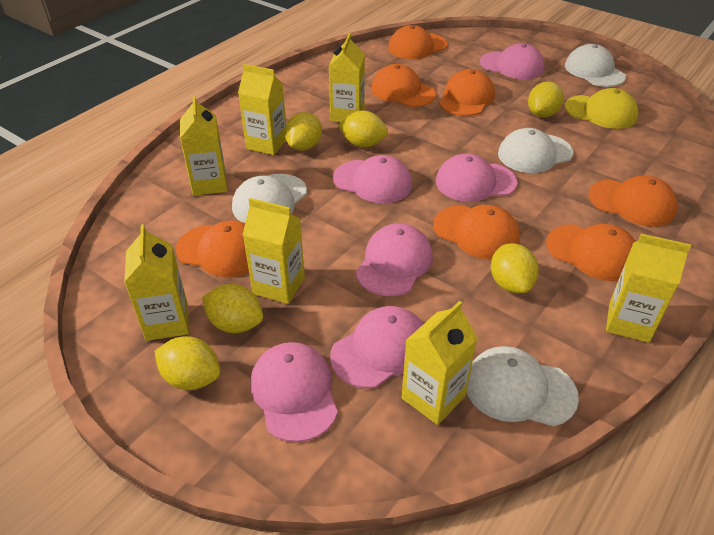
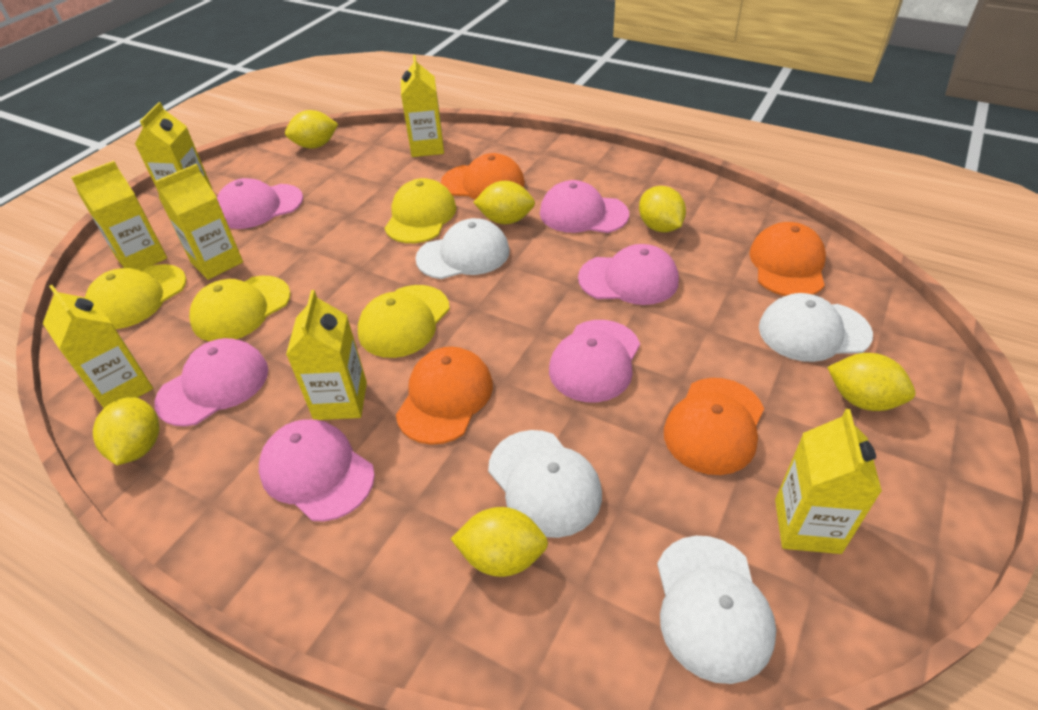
orange cap: [176,220,249,277] [371,64,436,107] [388,25,448,59] [433,205,520,259] [439,69,495,116] [546,224,636,281] [589,176,677,227] = 7 -> [396,347,493,445] [441,153,525,200] [664,378,764,475] [749,222,826,296] = 4
yellow cap: [564,88,638,129] = 1 -> [85,264,186,329] [189,276,291,341] [358,285,450,358] [384,178,456,243] = 4

